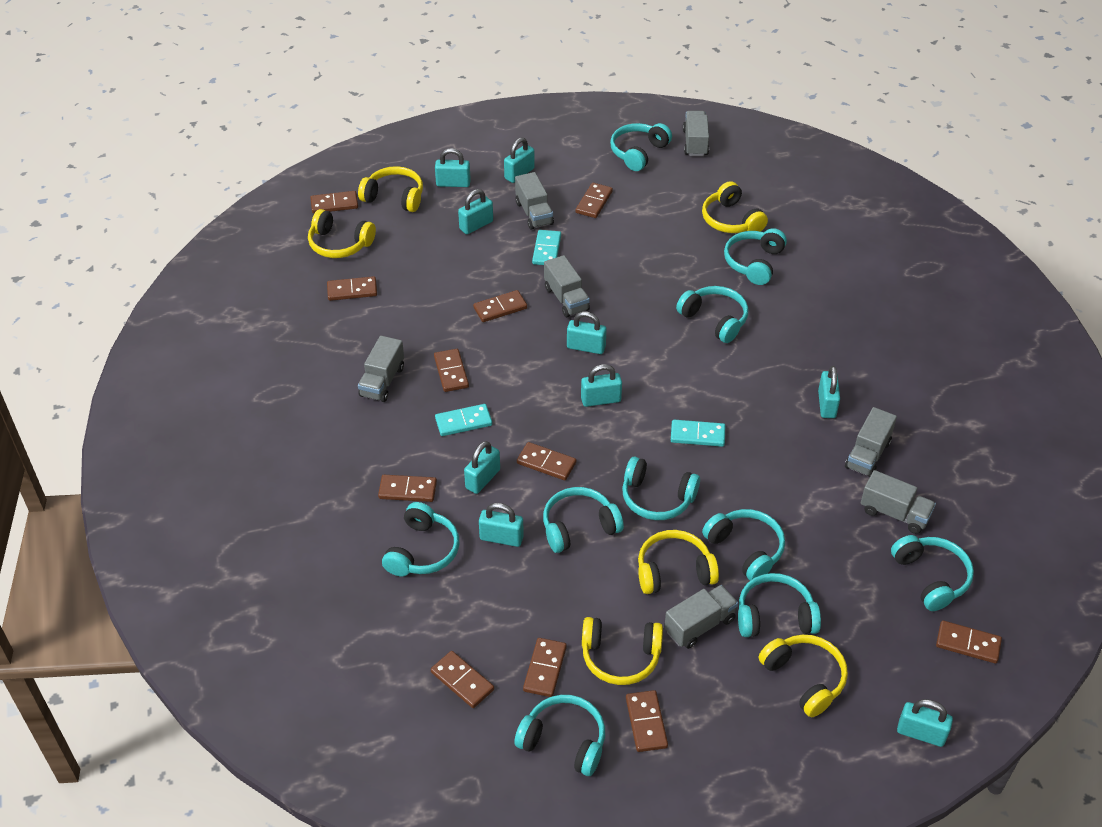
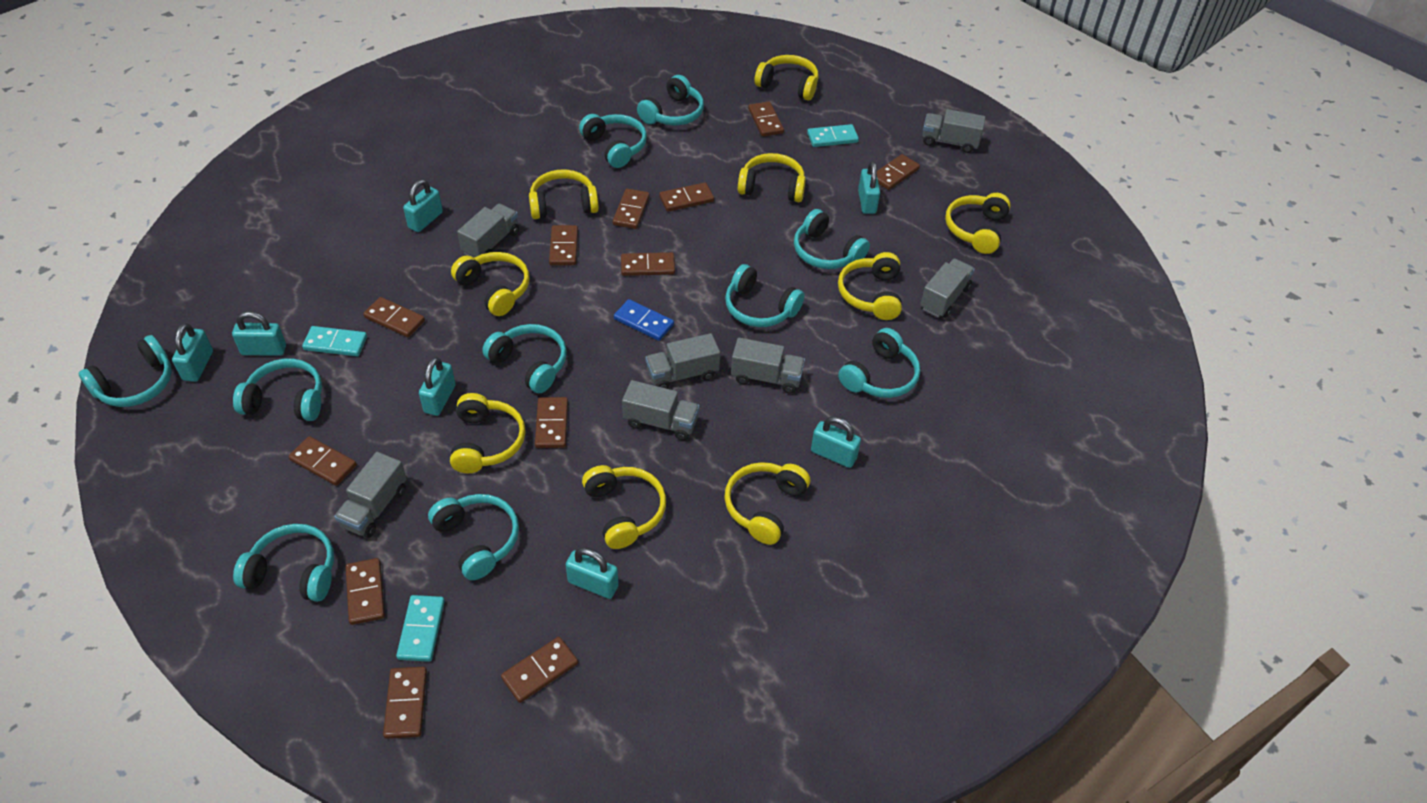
blue domino: none = 0 -> [614,299,674,341] = 1
brown domino: [310,191,358,213] [327,276,377,301] [378,475,437,502] [431,651,494,708] [434,349,469,392] [473,290,527,322] [517,442,576,480] [523,638,567,697] [576,183,613,218] [626,690,668,752] [936,620,1002,663] = 11 -> [289,436,357,486] [346,558,385,625] [363,297,425,337] [383,667,427,739] [501,637,578,703] [535,397,568,448] [549,225,578,265] [613,189,650,229] [621,252,675,276] [659,183,714,212] [748,102,784,137] [877,154,920,190] = 12
turquoise padlock: [435,148,471,187] [458,189,493,234] [464,441,500,494] [479,503,524,547] [504,137,535,183] [567,311,607,354] [581,364,622,407] [818,366,840,418] [897,699,953,747] = 9 -> [172,323,213,382] [232,311,286,356] [403,179,443,232] [419,357,456,416] [565,548,619,599] [811,417,861,468] [858,161,880,214] = 7
yellow headphones: [308,209,376,258] [358,166,423,212] [582,617,663,685] [638,530,719,594] [702,181,768,233] [759,635,848,717] = 6 -> [450,393,526,473] [451,252,529,316] [529,170,599,219] [582,465,666,549] [724,462,810,545] [738,153,806,202] [754,55,819,101] [838,252,902,320] [945,193,1011,254] = 9

